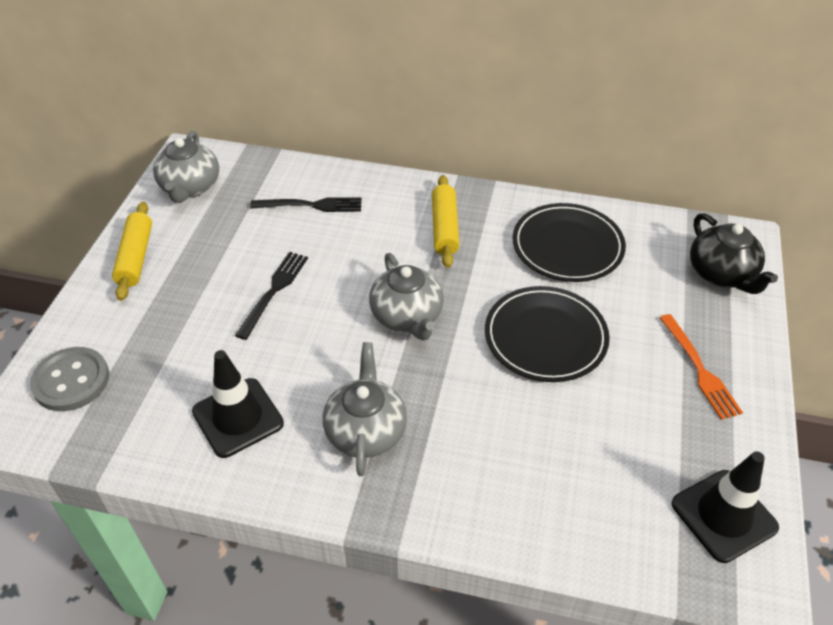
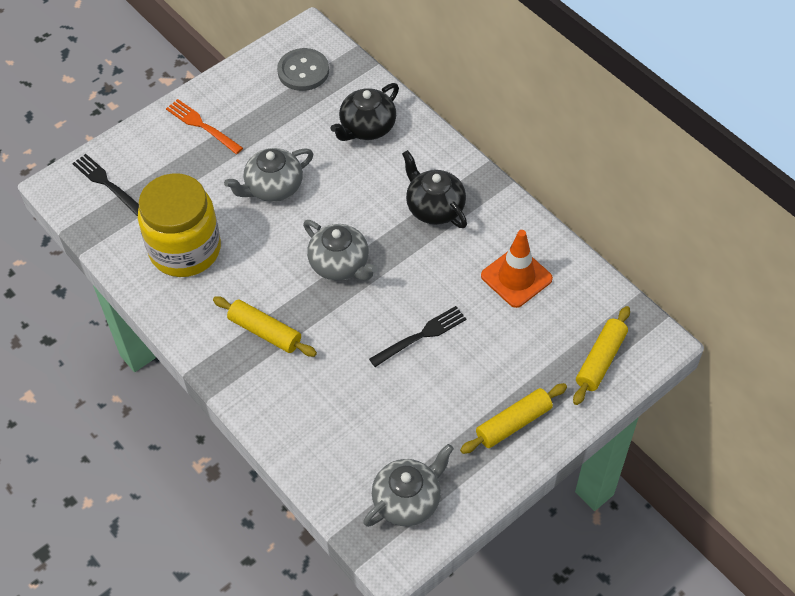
black plate: [485,286,610,382] [512,203,626,282] = 2 -> none = 0
black teapot: [690,213,778,294] = 1 -> [330,83,399,141] [402,150,467,228] = 2
black traffic cone: [192,350,284,458] [671,451,779,563] = 2 -> none = 0
orange traffic cone: none = 0 -> [481,230,553,308] = 1
yellow jar: none = 0 -> [138,173,221,277] = 1
yellow rolling pin: [112,202,152,301] [432,175,460,268] = 2 -> [213,296,317,357] [460,383,567,454] [573,306,630,405] = 3

